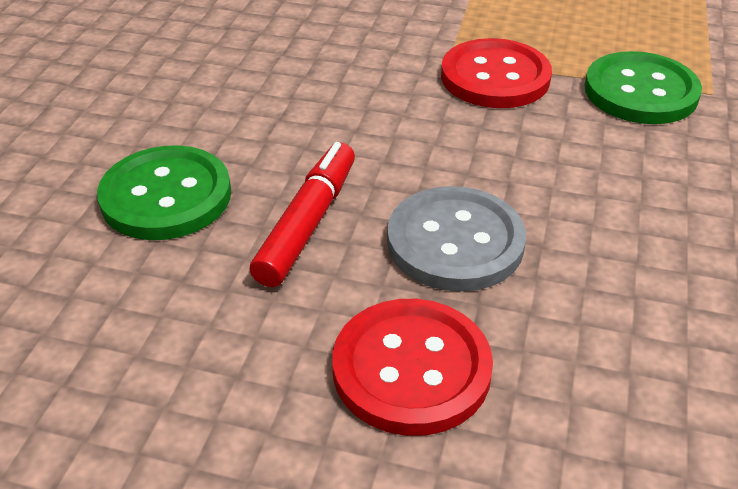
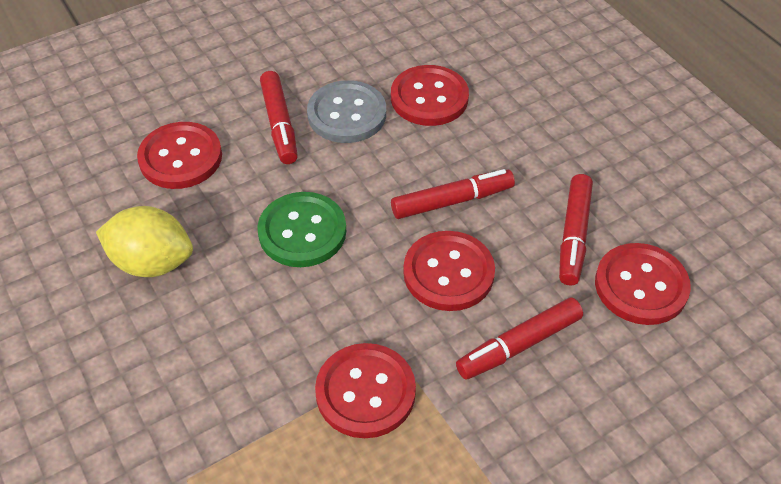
green button: [97,145,231,240] [584,51,702,124] = 2 -> [257,192,346,267] = 1
red button: [332,299,493,436] [441,38,552,108] = 2 -> [137,122,222,189] [315,343,416,438] [391,65,469,126] [403,231,495,311] [595,243,691,325] = 5
red marker: [250,142,355,287] = 1 -> [260,71,298,164] [391,169,515,219] [456,297,583,379] [559,174,593,285] = 4
yellow lemon: none = 0 -> [96,206,193,277] = 1

